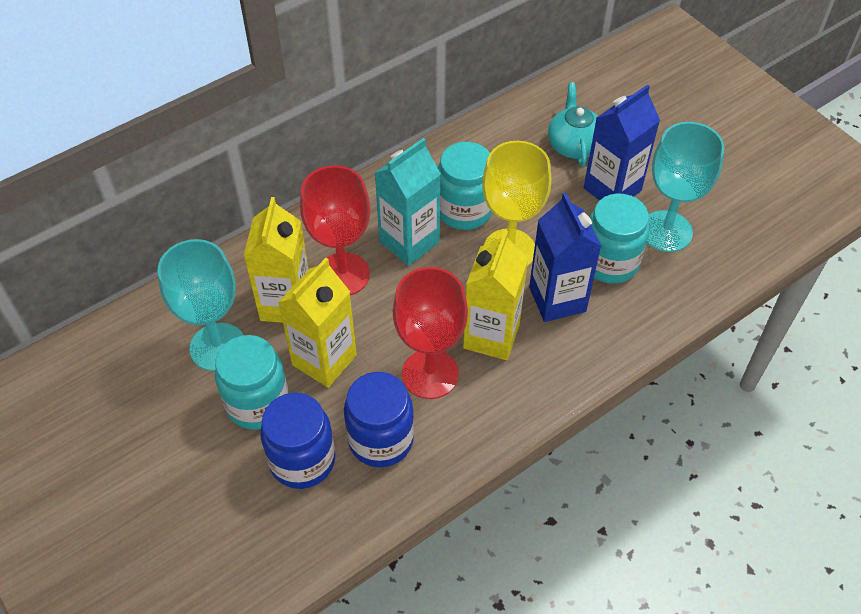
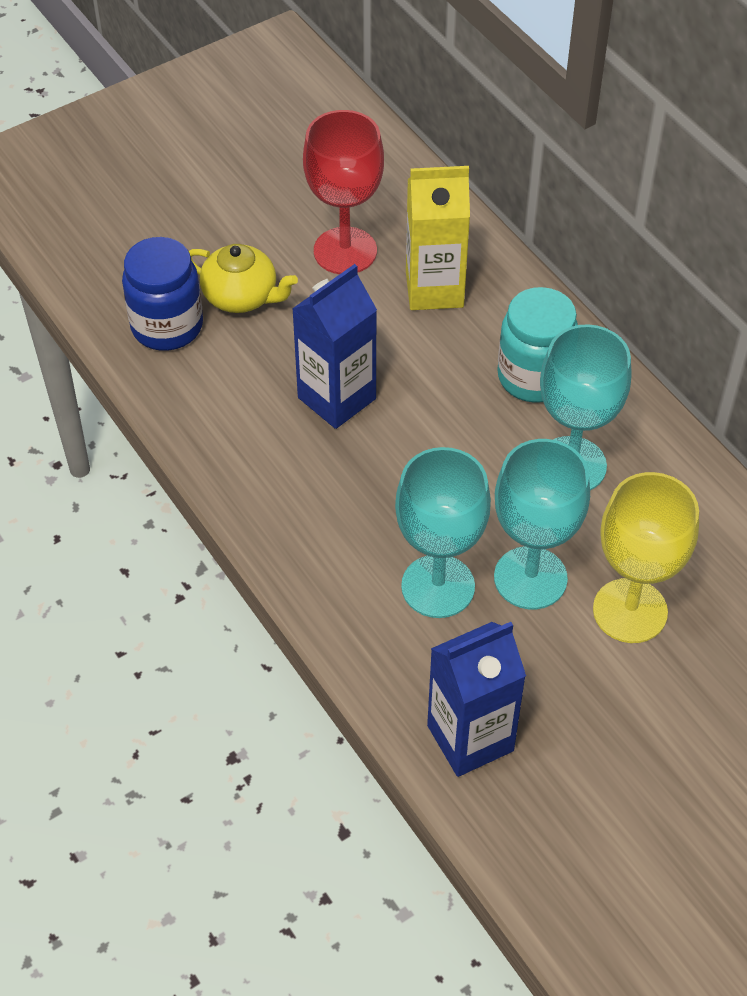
blue jar: [260,393,335,489] [344,372,414,467] = 2 -> [122,237,203,351] = 1
red goblet: [300,165,370,295] [393,267,468,399] = 2 -> [303,110,384,274] = 1
turquoise carton: [375,138,441,266] = 1 -> none = 0
turquoise goblet: [158,239,243,371] [647,122,725,252] = 2 -> [395,447,491,618] [494,439,590,609] [540,324,631,490] = 3
turquoise jar: [215,335,289,430] [438,142,492,230] [590,193,649,284] = 3 -> [497,287,578,403] = 1
turquoise teapot: [548,82,598,167] = 1 -> none = 0
yellow carton: [244,197,309,323] [278,258,357,388] [463,231,528,360] = 3 -> [406,166,470,310] = 1
yellow teapot: none = 0 -> [189,244,298,313] = 1

